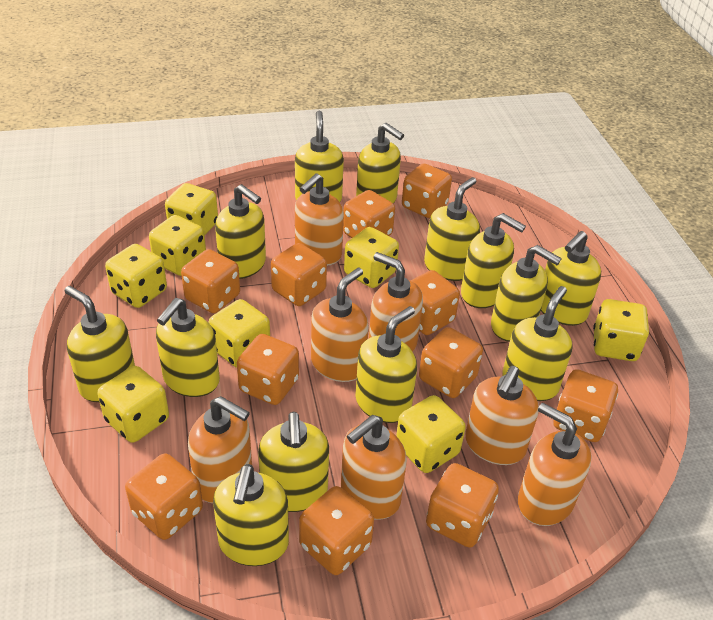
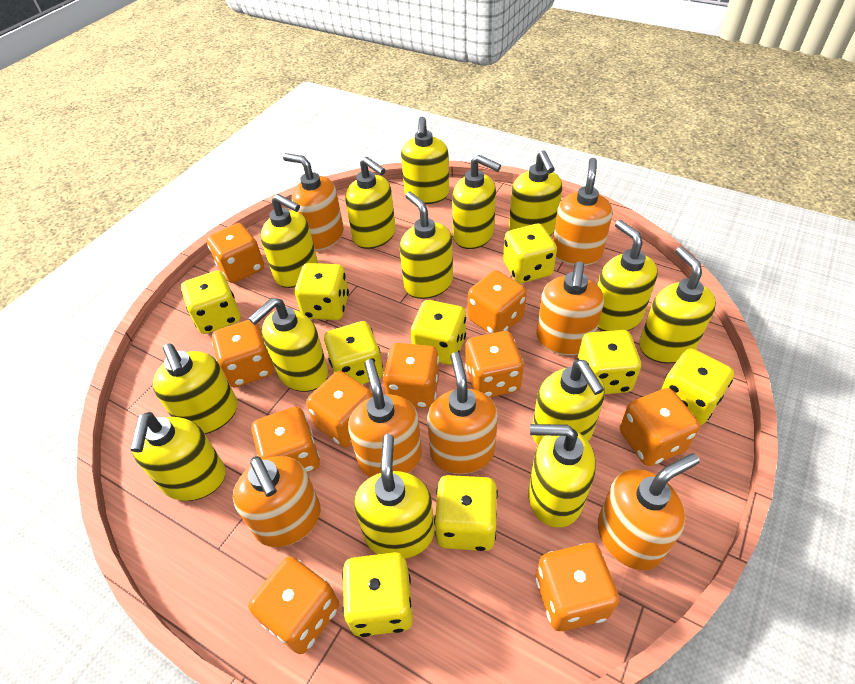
orange dice: [125,453,203,540] [181,249,240,313] [237,334,299,405] [271,243,327,306] [299,486,374,575] [343,190,395,238] [402,163,452,218] [411,270,460,335] [419,327,483,398] [426,463,499,548] [553,369,618,442] = 11 -> [207,223,264,283] [212,320,274,387] [248,557,339,654] [252,407,320,473] [306,371,373,448] [383,343,439,408] [465,331,524,397] [468,270,527,334] [536,543,619,631] [620,388,700,466] = 10
yellow dice: [97,366,169,443] [105,244,167,308] [149,215,206,276] [165,183,218,235] [209,299,270,368] [344,227,399,288] [396,395,466,473] [593,299,649,361] = 8 -> [181,270,240,334] [295,263,349,320] [324,321,383,384] [342,552,413,637] [411,300,466,365] [434,475,498,551] [503,224,557,283] [577,330,641,394] [661,348,734,425] = 9
yellow soap dispenser: [64,286,135,402] [156,298,220,397] [213,464,289,566] [215,184,266,279] [258,412,329,512] [295,111,344,202] [355,306,417,423] [356,123,404,204] [424,177,480,281] [461,213,526,308] [491,245,562,342] [502,286,573,401] [541,231,601,326] = 13 -> [131,412,226,501] [152,343,237,434] [248,298,328,392] [260,194,318,288] [345,157,396,249] [354,434,435,559] [399,192,453,299] [401,117,449,204] [452,155,501,249] [509,150,562,236] [528,424,596,528] [532,360,605,445] [598,220,657,331] [639,246,716,363] = 14

